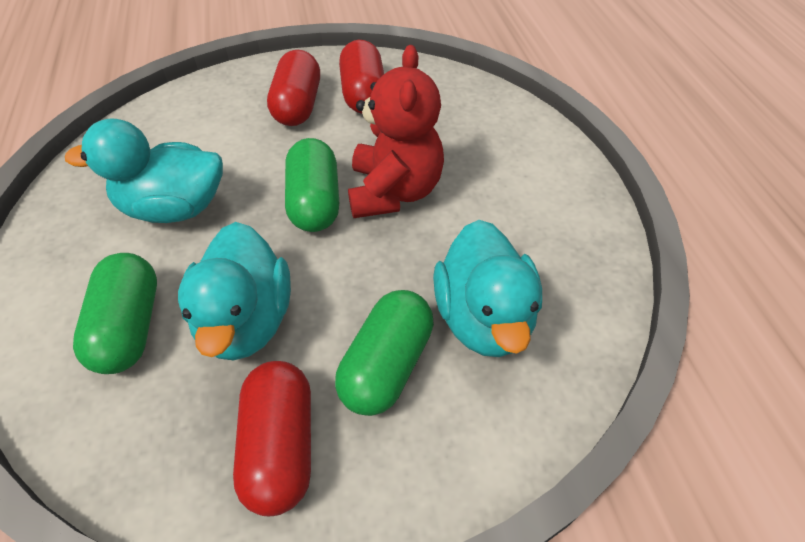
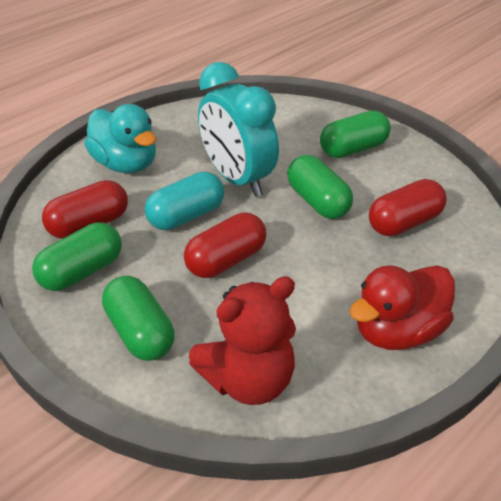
green capsule: [73,253,157,374] [285,138,339,232] [335,290,434,416] = 3 -> [32,222,122,291] [102,276,175,361] [287,155,353,219] [320,111,391,158] = 4
red duck: none = 0 -> [349,265,455,350] = 1
turquoise capsule: none = 0 -> [145,172,225,230] = 1
turquoise clock: none = 0 -> [198,62,279,197] = 1
turquoise duck: [65,118,223,223] [178,222,291,360] [433,220,542,357] = 3 -> [84,104,156,173] = 1

